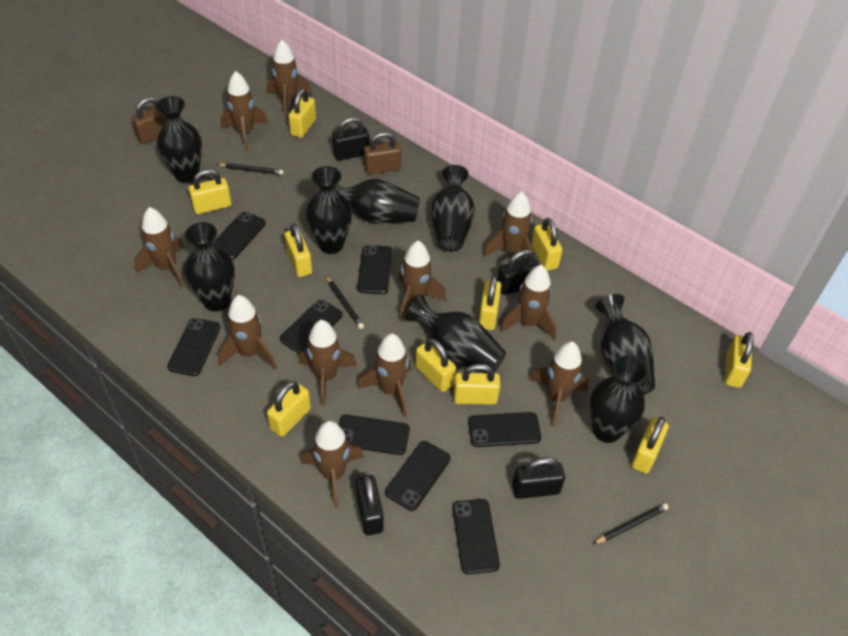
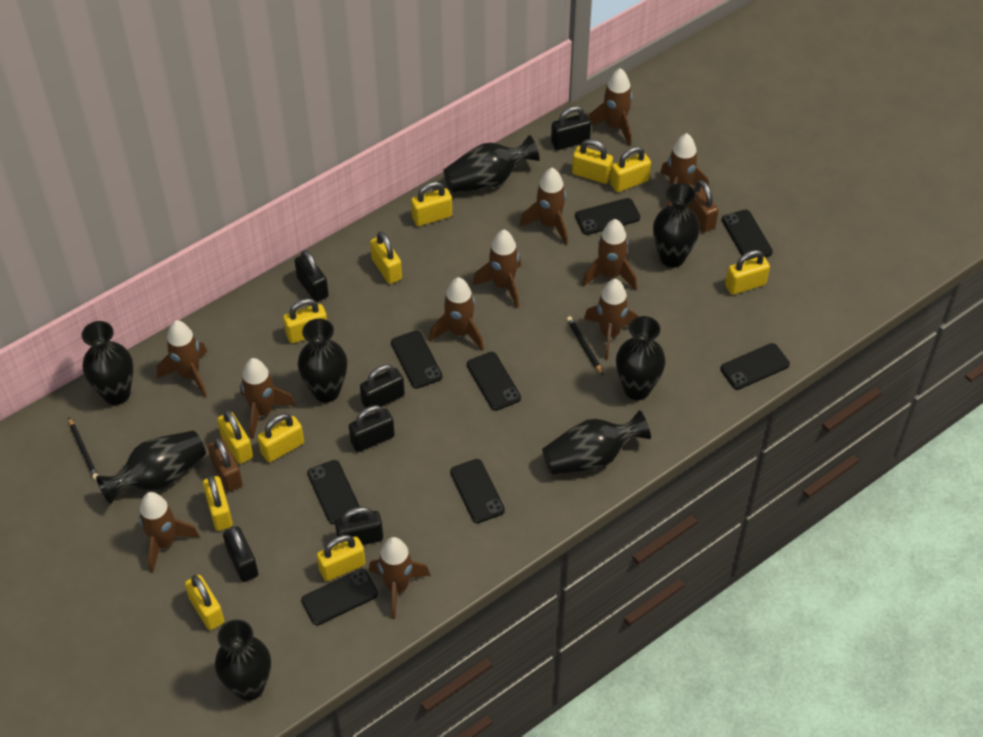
black padlock: [332,117,369,161] [355,475,384,536] [497,250,540,295] [512,457,565,499] = 4 -> [223,526,258,582] [295,250,329,302] [335,507,383,545] [349,405,395,452] [360,364,405,408] [551,106,591,150] = 6
black pencil: [217,163,284,175] [326,276,364,329] [593,503,669,544] = 3 -> [69,418,98,480] [567,316,603,375] = 2
yellow padlock: [188,169,232,214] [267,381,311,437] [285,223,312,277] [289,89,316,138] [415,338,456,392] [453,364,500,405] [479,275,501,330] [531,218,562,271] [631,417,669,474] [725,332,754,388] = 10 -> [185,575,224,630] [203,475,233,531] [217,410,253,464] [258,413,304,462] [283,298,327,343] [317,535,366,581] [370,231,402,284] [411,181,452,226] [572,139,613,184] [610,146,651,192] [725,250,770,295] = 11

